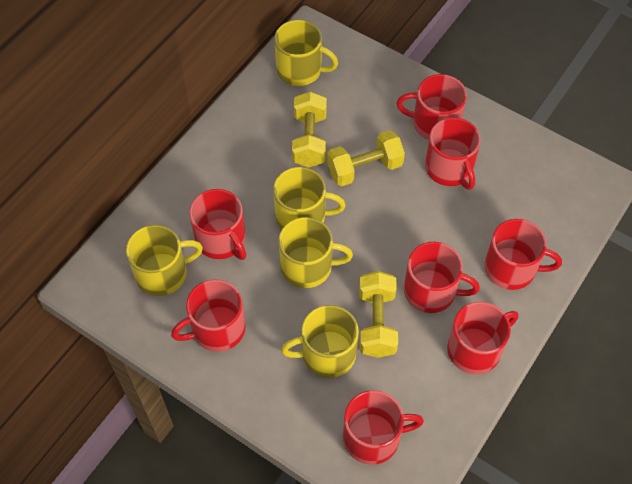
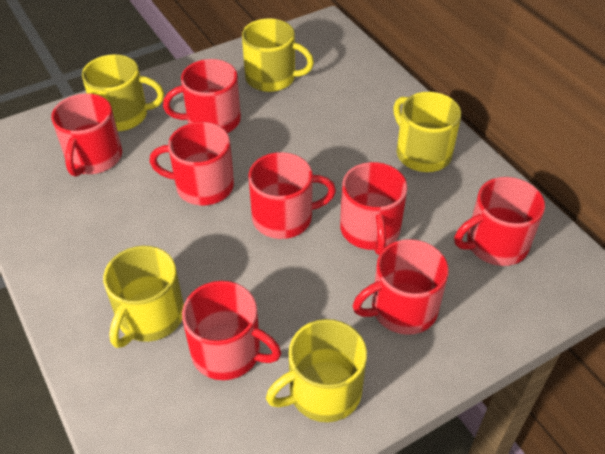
yellow dumbbell: [292,91,327,167] [327,130,405,186] [359,271,398,358] = 3 -> none = 0

